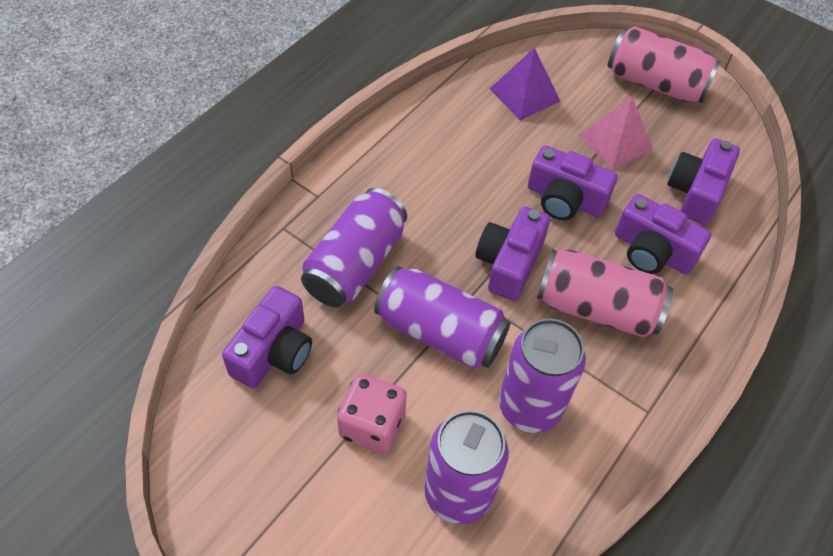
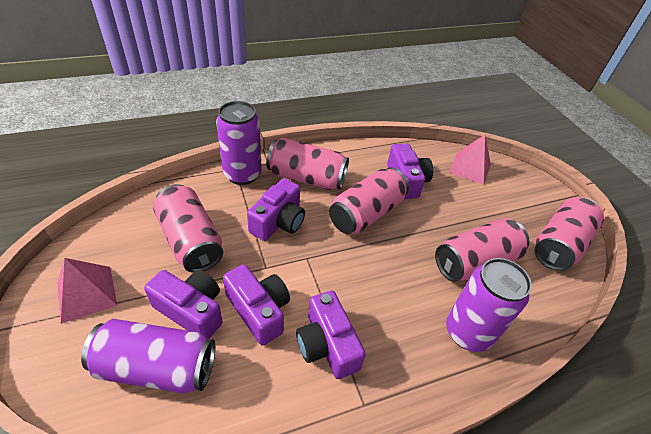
pink can: [537,249,673,337] [607,26,721,103] = 2 -> [153,184,223,273] [266,138,349,190] [329,167,409,234] [435,218,529,282] [535,197,604,271] = 5
pink dice: [337,374,407,454] = 1 -> none = 0
pink pyramid: [579,97,653,170] = 1 -> [57,258,117,324] [449,135,491,185] = 2
purple can: [301,188,407,307] [374,266,510,369] [424,410,509,524] [499,319,586,433] = 4 -> [81,319,215,393] [216,101,262,185] [446,258,532,352] = 3
purple pyramid: [490,47,560,120] = 1 -> none = 0

